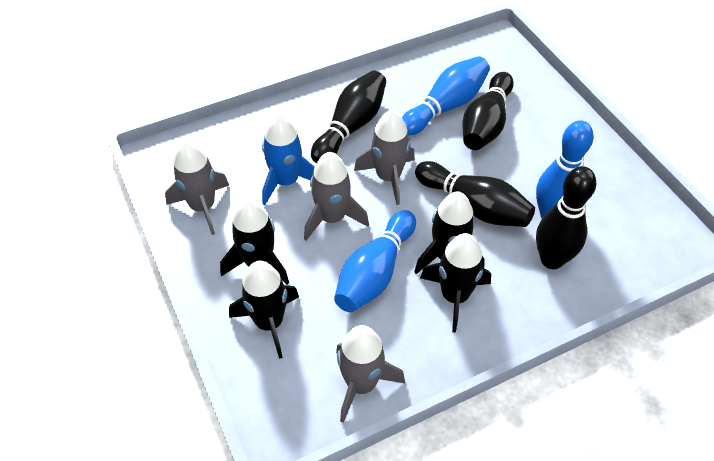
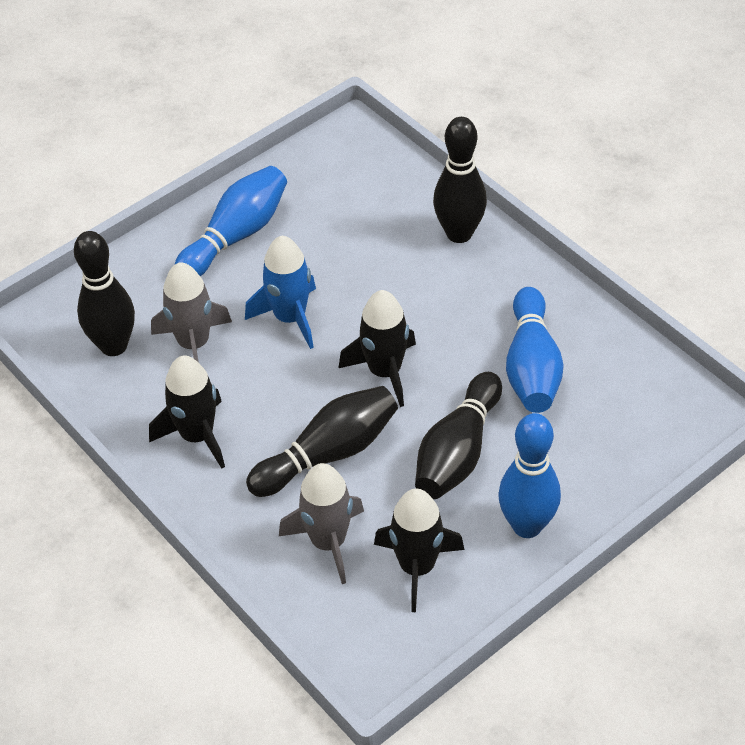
black rocket: [220,198,289,285] [229,261,299,359] [414,191,485,274] [420,233,491,332] = 4 -> [149,355,225,469] [339,290,416,407] [374,489,464,612] = 3
grey rocket: [165,140,229,235] [304,152,369,240] [336,325,405,423] [354,110,415,205] = 4 -> [151,262,232,363] [279,463,364,584] = 2

